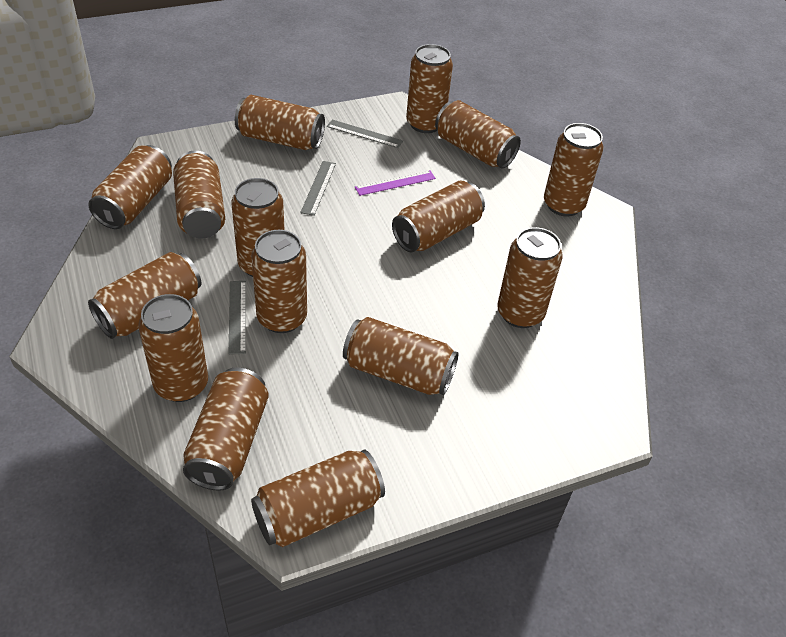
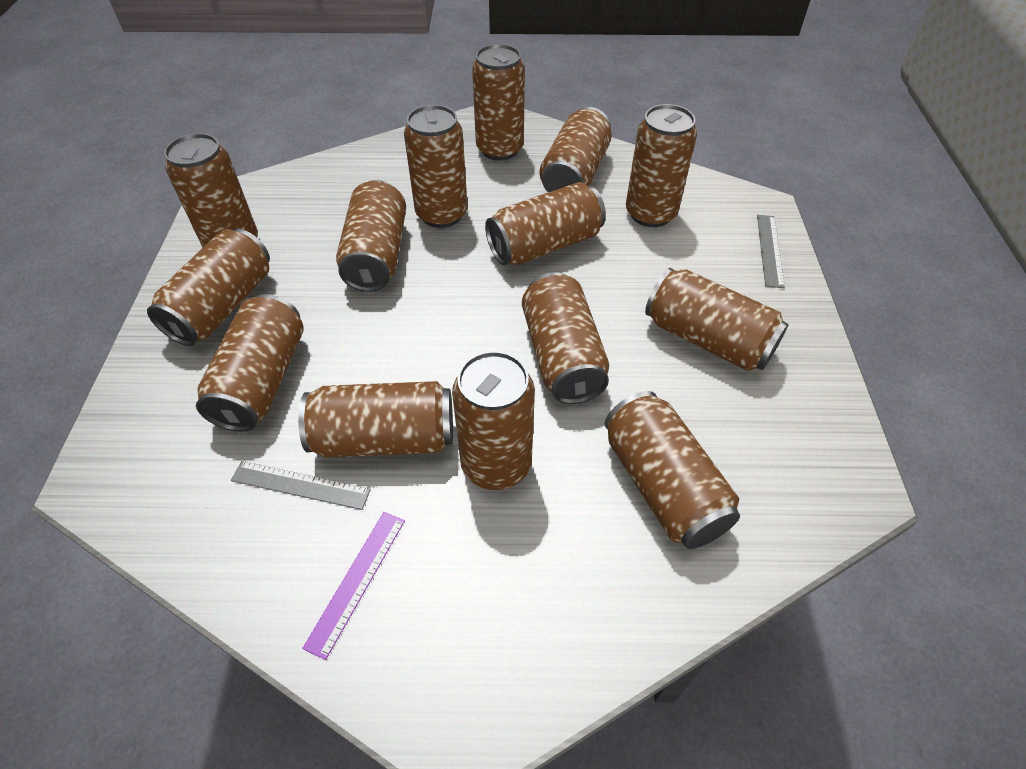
brown can: [88,252,202,339] [89,145,172,229] [138,294,208,402] [173,151,225,239] [183,367,269,491] [231,178,284,277] [235,95,325,150] [251,230,307,333] [251,450,385,547] [343,317,459,395] [392,181,485,252] [406,44,453,133] [435,100,521,168] [497,227,563,328] [544,123,604,217] = 15 -> [147,228,270,346] [164,133,258,247] [196,294,304,432] [298,381,453,458] [336,180,406,292] [404,105,468,228] [452,351,535,490] [472,44,525,160] [485,182,606,265] [522,272,609,404] [540,107,612,192] [605,391,740,549] [626,104,697,227] [645,268,788,371] = 14
grey ruler: [229,281,246,355] [300,161,336,216] [327,119,403,148] = 3 -> [231,461,371,510] [757,215,785,288] = 2

